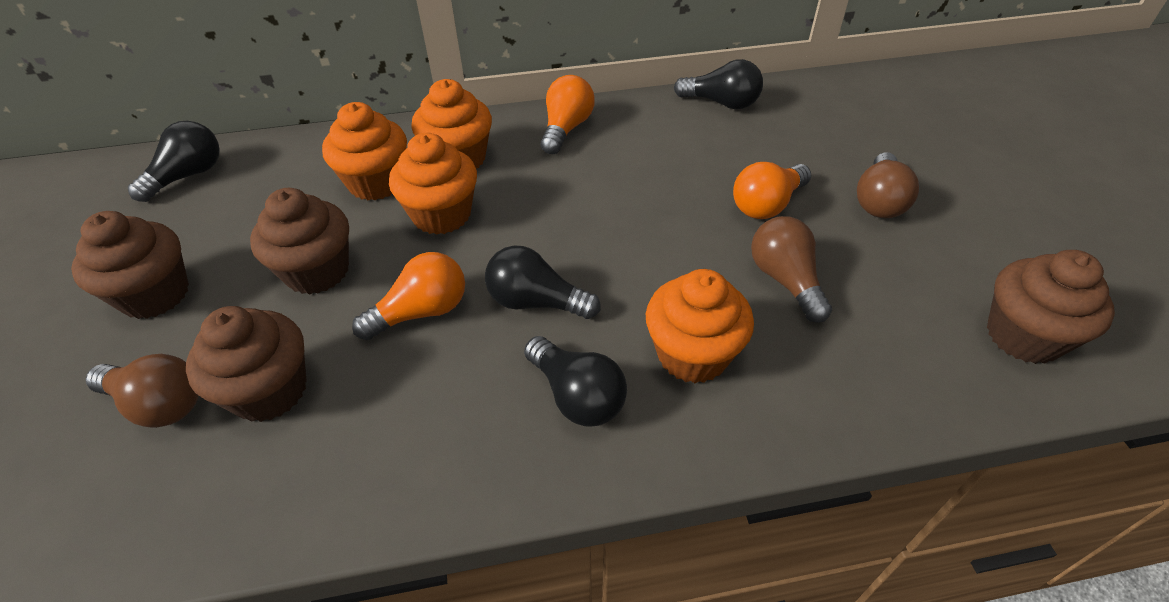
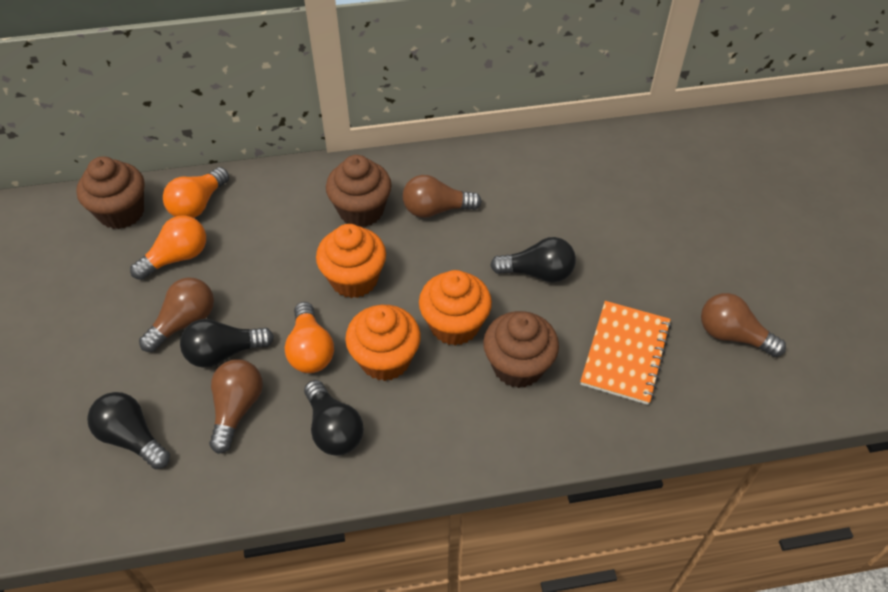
brown cupcake: [71,211,189,319] [186,306,307,422] [250,188,349,294] [987,250,1115,364] = 4 -> [76,156,144,229] [326,155,392,227] [483,311,559,388] = 3
brown light bulb: [86,354,199,428] [751,216,832,323] [857,152,919,218] = 3 -> [139,277,214,352] [209,359,263,454] [403,175,482,218] [701,293,786,357] = 4
orange cupcake: [322,102,407,200] [389,133,477,235] [411,79,492,169] [646,269,754,383] = 4 -> [316,224,386,298] [345,305,421,381] [419,270,492,345] = 3
orange notebook: none = 0 -> [580,301,671,405] = 1

